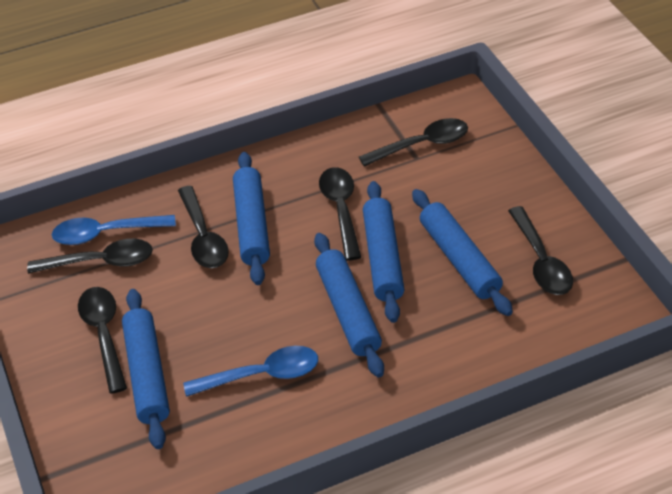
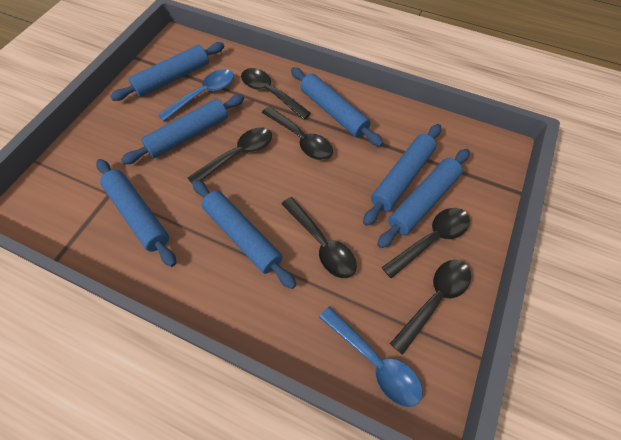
blue rolling pin: [122,289,170,449] [233,152,270,285] [314,233,384,378] [363,181,405,323] [412,189,513,316] = 5 -> [96,159,176,267] [110,42,225,101] [121,94,245,164] [192,180,296,289] [291,67,383,147] [363,124,441,226] [377,149,470,248] = 7

